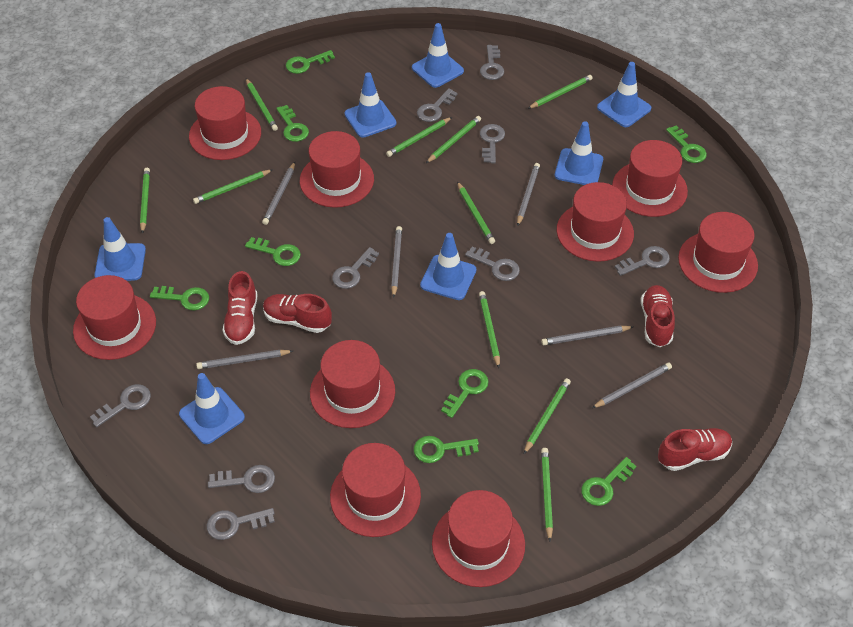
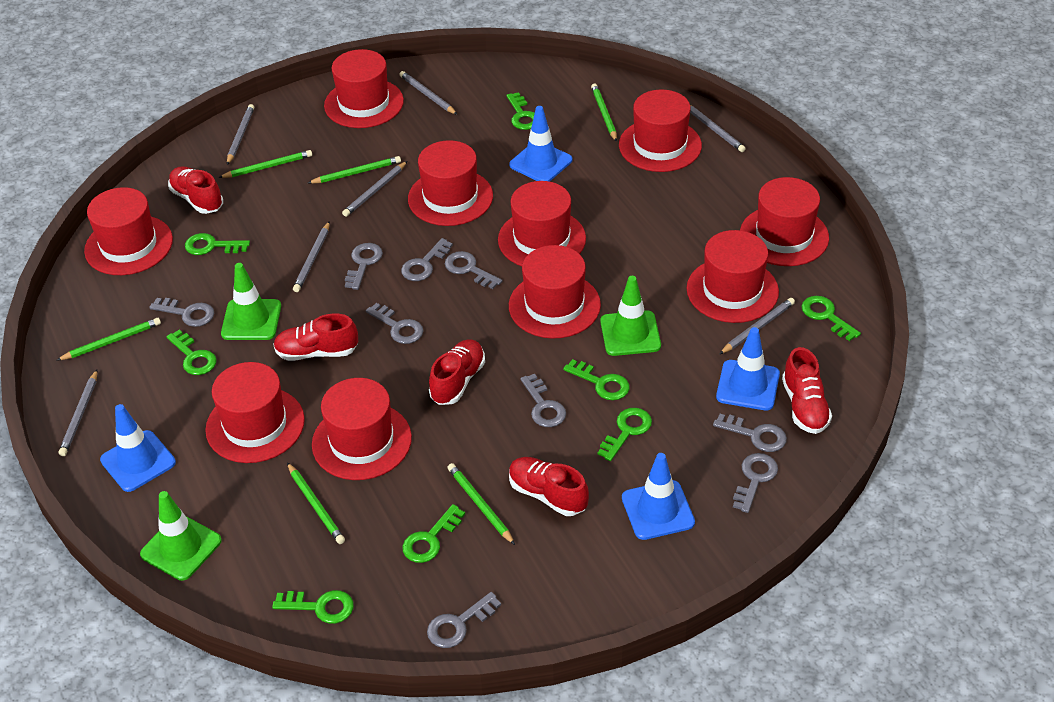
blue traffic cone: [94,217,146,281] [179,373,245,444] [345,72,396,138] [412,23,464,88] [420,233,476,300] [555,122,603,185] [597,62,651,127] = 7 -> [100,404,176,492] [509,106,572,182] [622,453,695,540] [716,327,780,410] = 4
green pencil: [140,168,150,234] [193,170,272,204] [246,78,278,131] [386,117,452,157] [426,116,481,163] [457,182,495,244] [479,291,500,368] [524,378,571,454] [528,75,593,109] [541,448,553,541] = 10 -> [56,318,161,361] [218,150,312,178] [287,462,345,544] [308,156,401,184] [447,463,515,545] [591,84,617,142] = 6
green traffic cone: none = 0 -> [140,491,222,581] [221,263,281,340] [600,276,661,356] = 3
grey pencil: [196,350,293,369] [262,162,295,225] [391,226,402,298] [517,163,540,226] [541,326,633,345] [592,363,672,408] = 6 -> [59,370,97,456] [227,104,254,165] [293,221,330,292] [342,161,407,217] [400,71,458,115] [690,105,746,152] [720,298,795,354] = 7
red hat: [73,275,156,360] [189,86,261,160] [300,131,374,208] [310,340,395,428] [330,443,421,537] [432,490,525,587] [557,182,634,262] [612,140,688,217] [678,212,758,293] = 9 -> [84,187,173,275] [205,362,305,463] [312,378,412,480] [324,49,404,128] [408,140,493,226] [498,181,586,266] [509,245,601,339] [619,90,702,172] [686,230,779,323] [740,177,829,266] = 10
red shoe: [222,271,257,345] [263,294,332,333] [641,285,675,347] [658,428,732,471] = 4 -> [168,166,223,214] [273,314,358,361] [429,339,485,405] [509,457,589,516] [782,347,832,434] = 5

